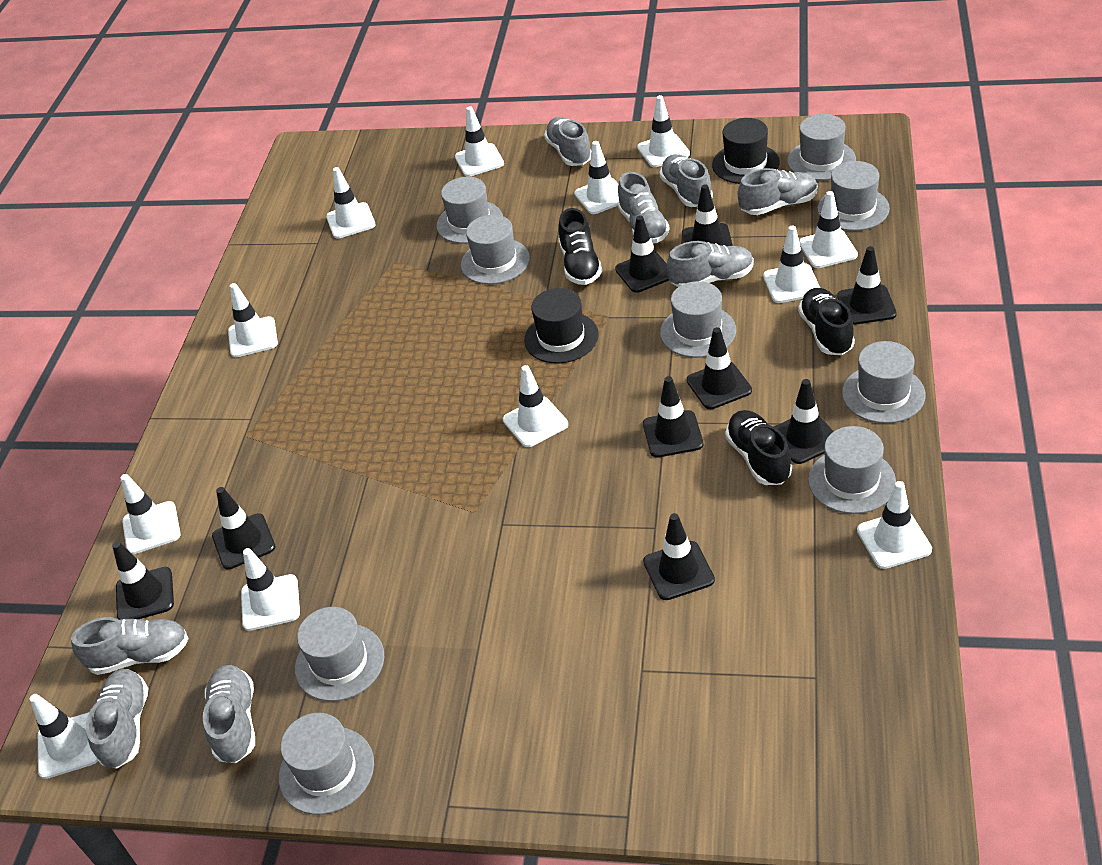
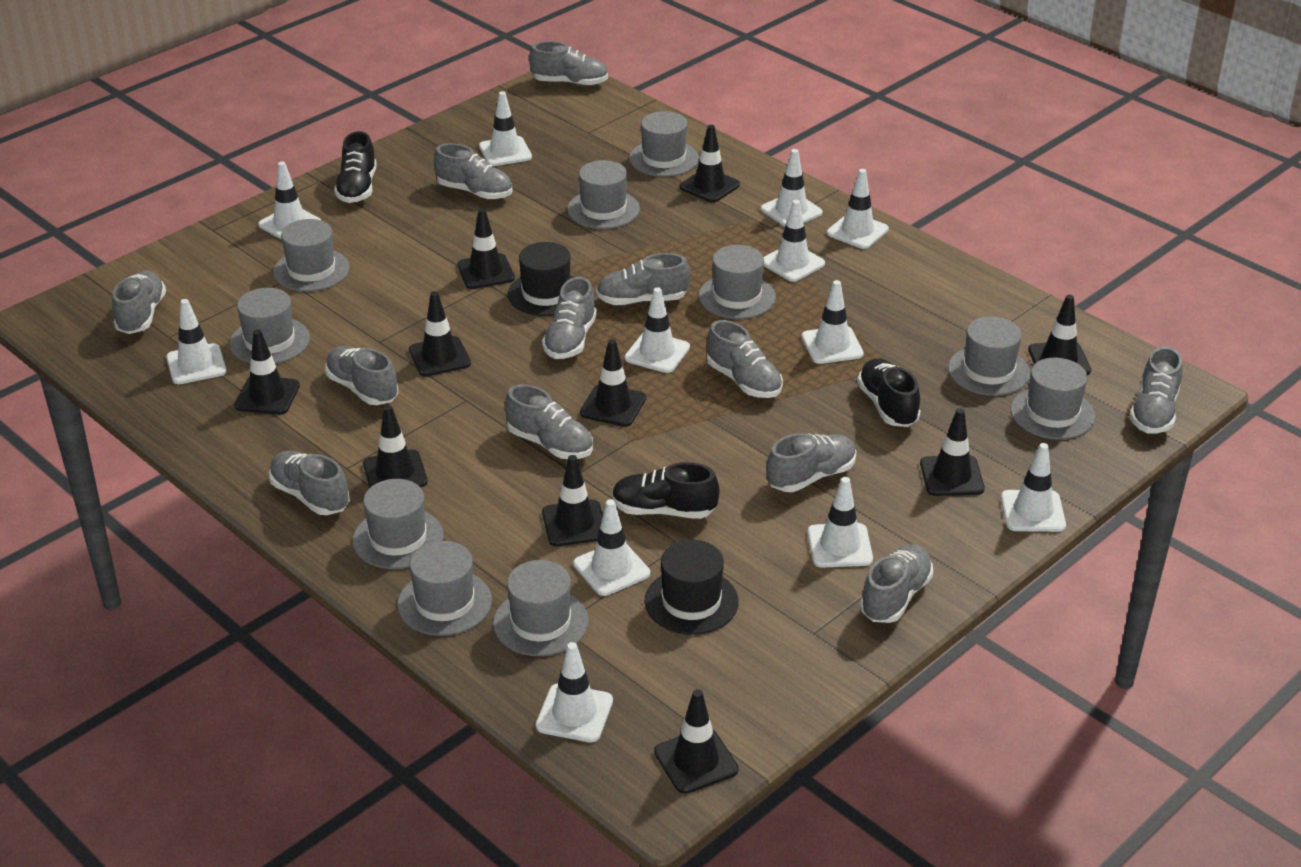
black traffic cone: [112,541,174,620] [212,487,275,569] [615,216,669,293] [643,376,703,458] [643,513,715,600] [682,184,733,246] [687,327,752,409] [774,379,834,464] [837,246,897,325] = 9 -> [234,329,300,415] [363,405,428,488] [409,291,471,377] [457,208,515,289] [542,455,603,546] [580,339,646,427] [654,689,739,794] [680,125,740,202] [920,408,985,496] [1028,295,1091,375] = 10
grey hat: [279,713,374,815] [295,607,384,701] [436,177,503,244] [461,215,530,284] [660,281,736,358] [787,114,856,181] [808,426,896,514] [817,161,890,231] [842,341,926,423] = 9 -> [229,288,310,364] [273,219,350,292] [353,479,444,569] [397,541,492,636] [493,560,589,656] [567,160,640,229] [629,111,699,177] [699,245,776,319] [948,317,1030,396] [1010,357,1095,440] = 10
grey shoe: [71,617,189,675] [86,669,149,769] [203,665,255,763] [544,117,591,166] [618,172,669,243] [659,154,713,207] [667,241,754,287] [738,168,818,215] = 8 -> [112,270,166,334] [269,451,350,515] [325,346,398,405] [434,143,513,199] [505,384,593,459] [529,41,608,86] [542,277,597,359] [596,253,690,305] [707,320,783,398] [767,433,856,492] [860,544,933,623] [1130,346,1182,434] = 12

